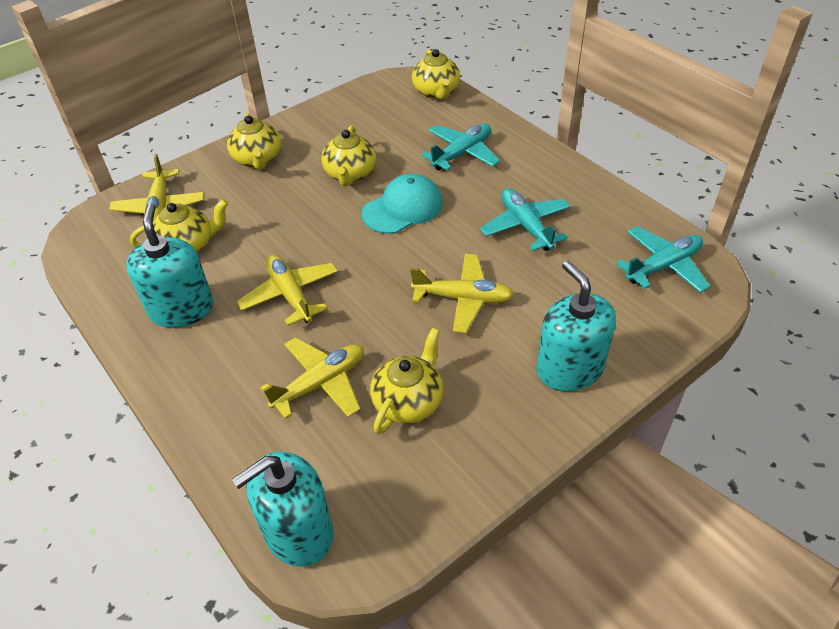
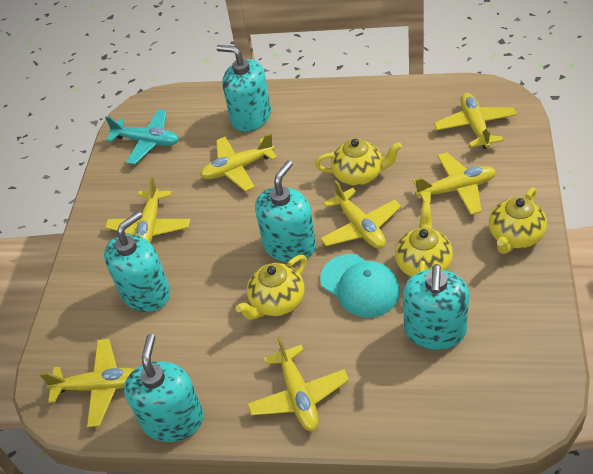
turquoise plane: [422,124,500,171] [480,189,571,251] [616,226,710,293] = 3 -> [105,109,179,164] = 1
turquoise soap dispenser: [126,203,213,328] [232,452,334,567] [536,261,616,391] = 3 -> [104,211,170,312] [124,334,204,442] [216,45,271,132] [255,160,316,262] [403,264,469,350] = 5
yellow plane: [109,154,205,220] [236,254,338,326] [260,337,364,419] [410,254,514,333] = 4 -> [40,339,135,427] [105,177,190,243] [200,133,277,192] [247,336,349,431] [320,180,401,249] [413,152,496,215] [434,93,517,149] = 7
yellow teapot: [130,199,229,253] [227,113,281,170] [322,125,376,187] [370,328,443,434] [412,49,460,100] = 5 -> [236,255,307,320] [315,139,402,186] [395,202,453,277] [489,187,547,254] = 4

